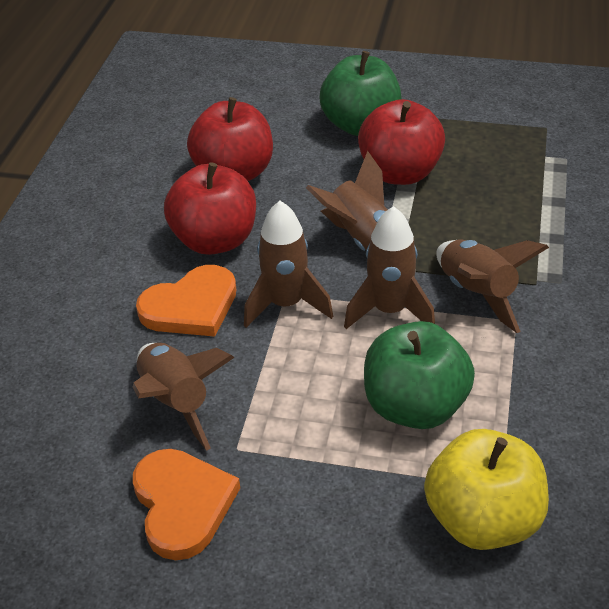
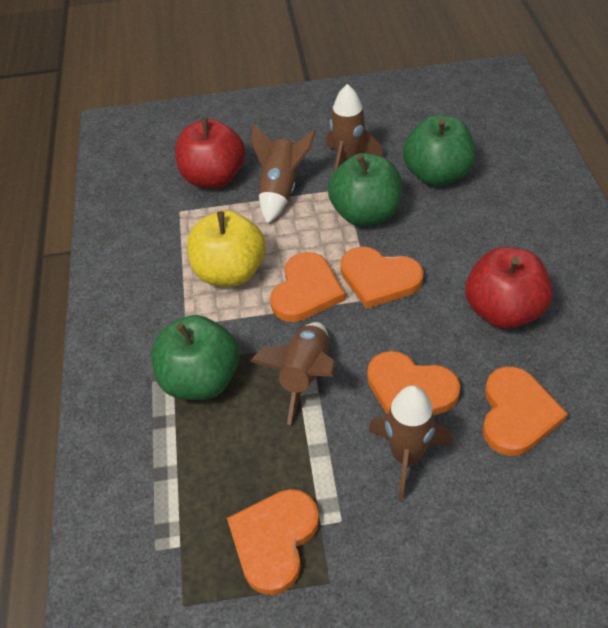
brown rocket: [133,343,234,451] [244,201,333,328] [306,151,416,273] [344,206,435,329] [436,240,549,333] = 5 -> [250,322,336,425] [251,123,316,224] [326,84,383,171] [368,385,452,501] = 4
green apple: [320,51,402,136] [364,321,475,429] = 2 -> [151,315,239,400] [328,153,402,226] [403,115,475,186] = 3
orange heart: [133,449,240,560] [136,265,236,337] = 2 -> [227,489,319,595] [270,252,345,322] [341,247,424,309] [367,351,460,416] [483,366,568,456] = 5
red apple: [164,162,256,255] [187,97,273,181] [358,99,445,185] = 3 -> [175,118,245,188] [465,247,553,329] = 2

